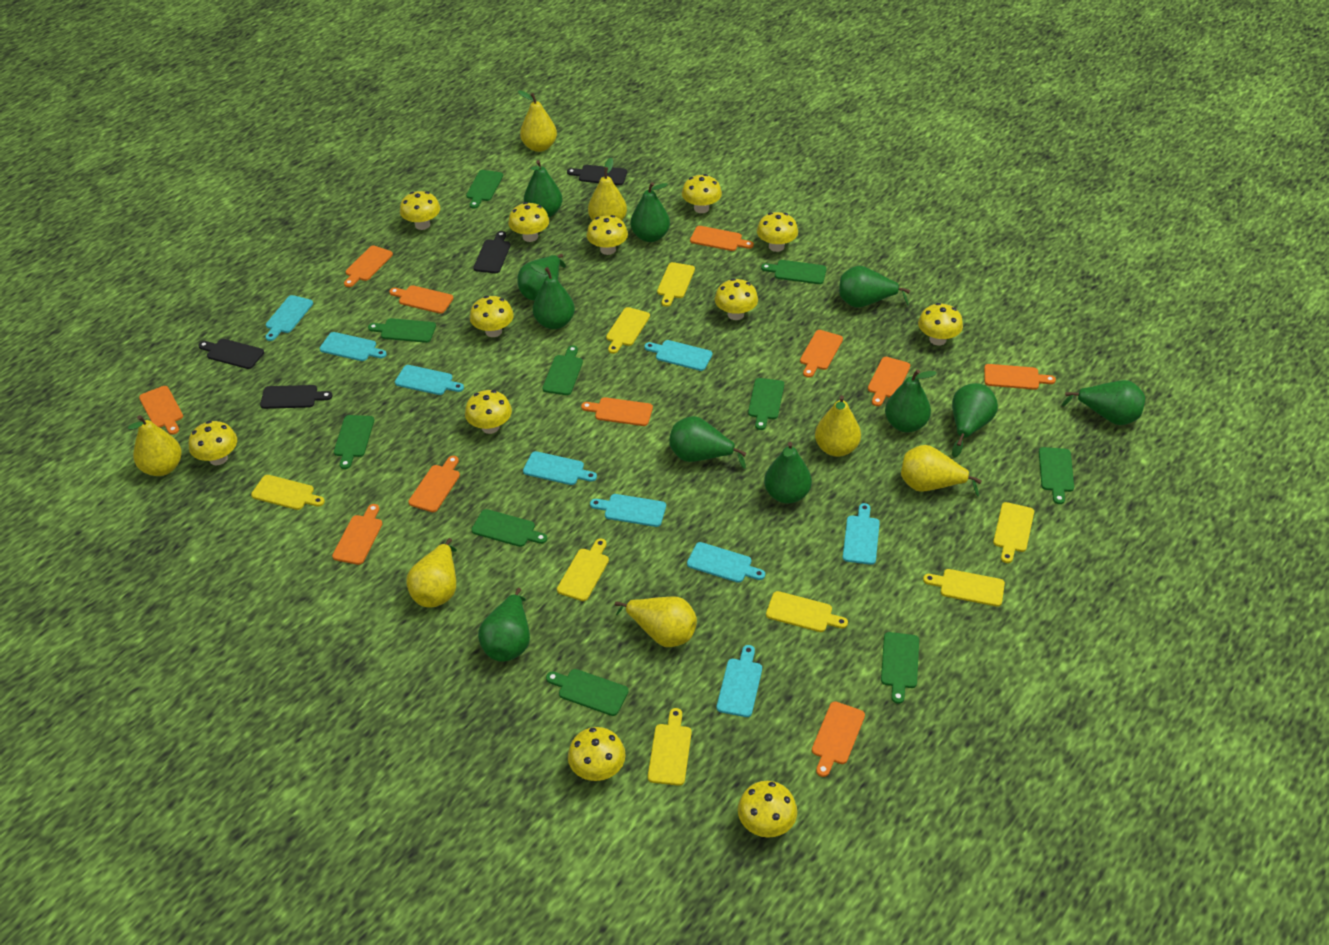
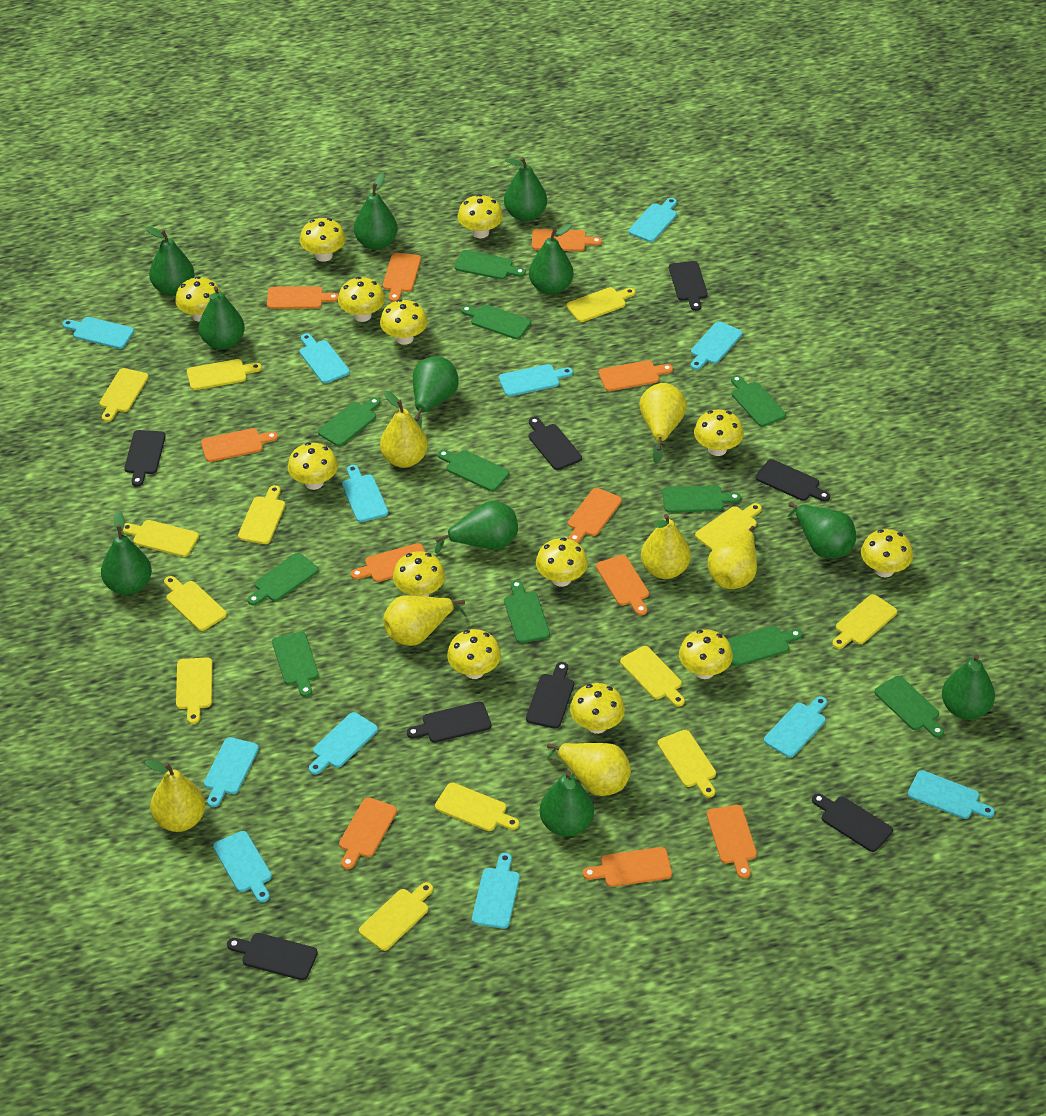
black cutting board: [199,339,264,369] [260,385,332,409] [473,231,511,273] [567,165,627,185] = 4 -> [125,430,166,487] [227,933,318,980] [407,702,491,743] [526,662,574,729] [529,417,582,470] [669,261,708,311] [756,459,830,502] [812,793,893,852] = 8
green cutting board: [334,415,374,469] [368,318,436,343] [466,170,503,208] [471,509,547,547] [543,346,583,395] [546,669,629,716] [748,378,784,430] [761,260,827,284] [881,632,919,704] [1039,447,1074,504] = 10 -> [247,553,319,605] [272,632,319,697] [318,397,380,446] [438,450,509,491] [454,250,526,279] [461,304,531,339] [504,580,550,643] [662,485,741,513] [727,626,802,667] [731,375,786,427] [875,676,944,738] = 11
turquoise cutting board: [266,295,313,341] [320,332,387,361] [395,365,464,395] [523,451,597,485] [590,494,666,527] [644,340,712,371] [687,542,765,583] [717,645,762,717] [843,503,880,565] = 9 -> [62,317,134,349] [204,737,259,807] [213,831,272,902] [300,334,350,383] [309,712,378,775] [342,465,388,522] [472,853,520,929] [499,364,573,397] [628,198,677,242] [691,321,742,370] [764,696,827,758] [908,770,995,819] = 12
yellow cutting board: [251,475,325,510] [557,539,609,601] [606,307,650,354] [648,708,692,786] [657,262,695,307] [766,591,848,632] [923,569,1005,607] [993,502,1034,563] = 8 -> [99,368,149,422] [122,520,199,557] [164,576,227,631] [176,657,212,724] [187,359,262,390] [238,485,285,544] [359,882,433,951] [435,782,519,831] [566,287,635,322] [620,646,685,707] [658,730,716,798] [695,503,762,550] [832,594,897,649] = 13
yellow mushroom: [189,421,237,465] [400,191,440,230] [465,390,512,434] [470,296,514,337] [508,202,549,242] [568,727,626,781] [586,215,628,255] [682,174,722,213] [715,278,758,320] [738,781,797,838] [757,212,798,252] [918,303,963,346] = 12 -> [175,276,221,322] [288,442,338,490] [300,218,346,262] [338,277,385,322] [380,299,428,345] [393,551,445,596] [447,629,501,679] [458,194,503,238] [536,538,588,587] [570,683,625,734] [679,629,733,679] [694,409,744,456] [861,529,913,577] = 13

